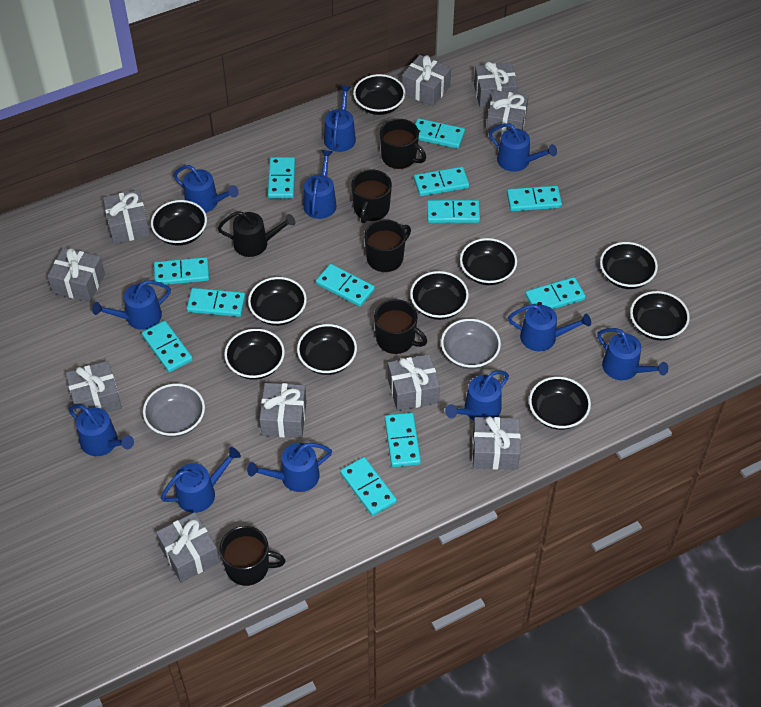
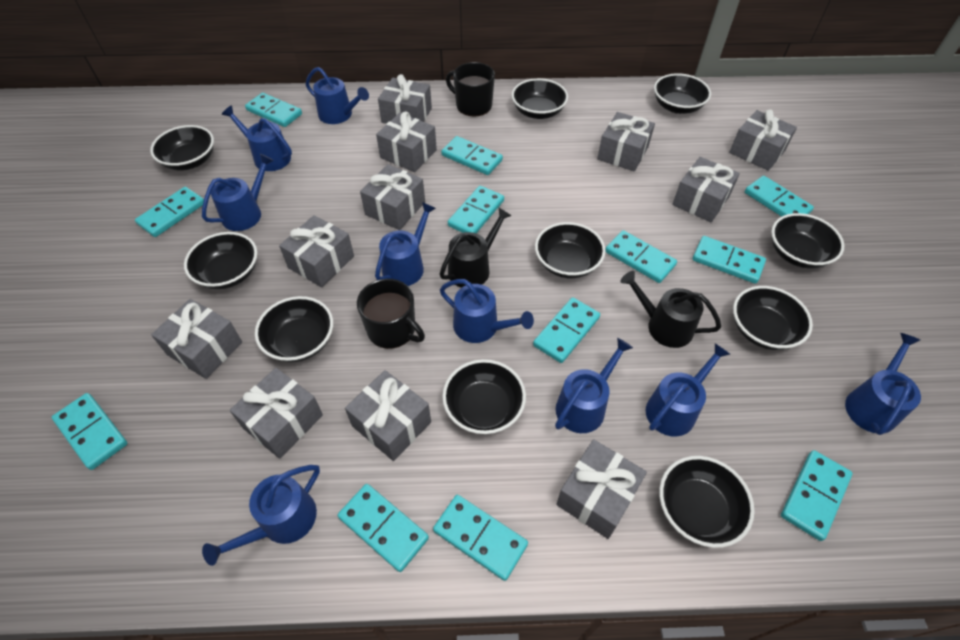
black mug: [220,526,285,586] [351,169,392,223] [364,219,411,272] [374,299,427,354] [380,119,426,169] = 5 -> [357,279,425,349] [446,62,495,117] = 2
black watering can: [218,211,295,257] = 1 -> [440,208,512,288] [621,271,721,348] = 2
blue watering can: [69,404,134,456] [92,280,171,330] [161,447,241,513] [174,165,239,213] [247,443,332,492] [303,150,337,219] [324,85,356,152] [445,370,509,420] [489,123,557,172] [508,304,591,351] [598,328,668,380] = 11 -> [202,154,274,231] [202,465,320,566] [222,106,292,171] [306,67,369,124] [375,202,436,286] [440,279,534,343] [555,338,633,433] [646,343,730,436] [845,333,921,435] = 9
grey bowl: [143,384,205,437] [441,319,501,369] = 2 -> none = 0
grey gift: [47,248,105,302] [66,361,122,416] [103,190,150,244] [156,512,220,583] [260,383,307,438] [388,354,440,411] [402,55,451,107] [472,416,521,470] [474,62,518,108] [486,90,528,137] = 10 -> [151,299,242,379] [230,368,323,459] [279,215,354,287] [345,370,431,461] [360,164,425,230] [376,112,437,172] [378,74,432,124] [556,439,647,539] [597,112,655,172] [672,157,740,222] [729,109,797,171] = 11

